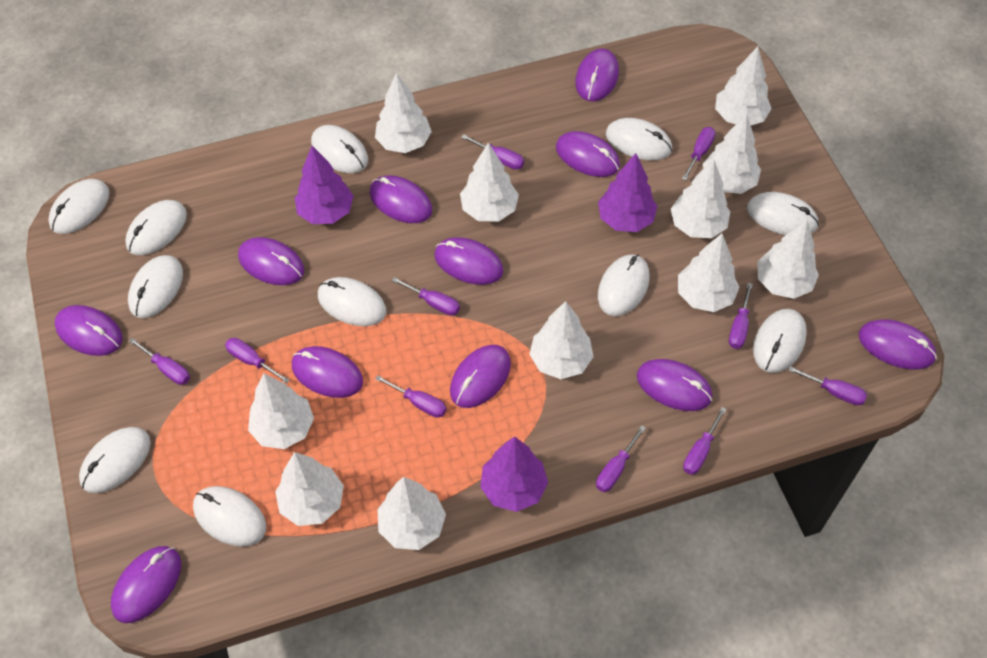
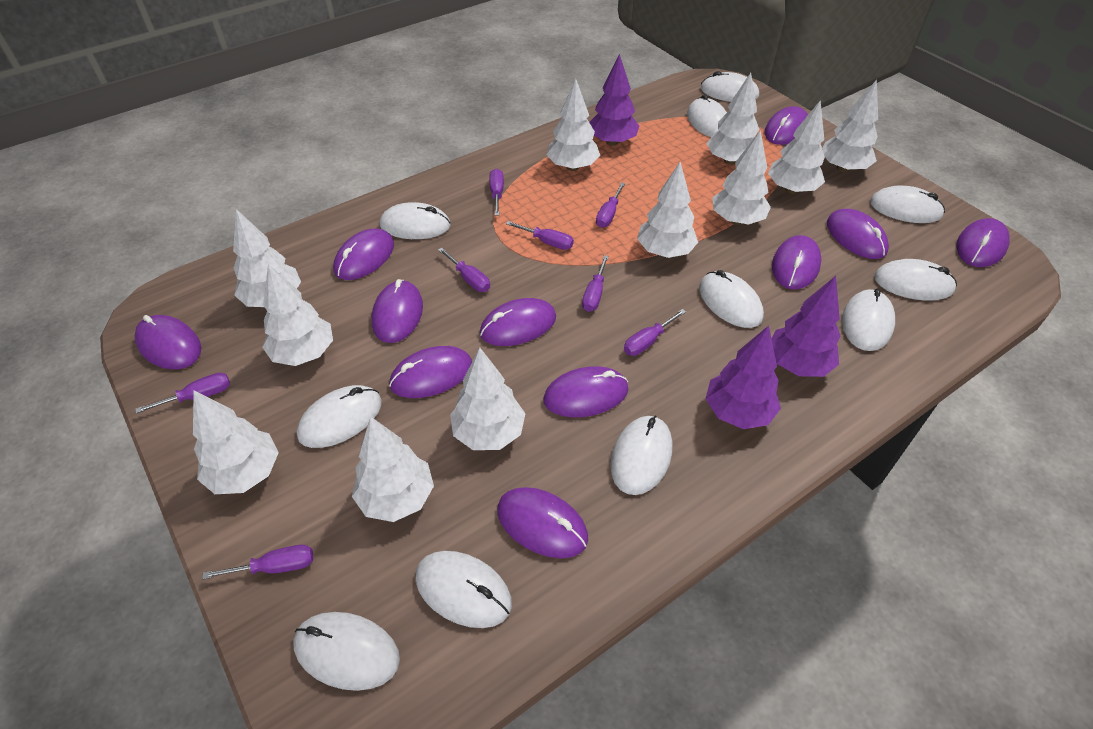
purple screwdriver: [129,338,190,385] [225,338,290,384] [375,375,447,418] [391,277,460,316] [461,134,524,170] [596,425,646,492] [682,127,715,180] [683,407,727,475] [729,283,753,349] [788,366,867,405] = 10 -> [135,373,230,414] [202,545,314,579] [438,248,490,292] [489,169,504,216] [506,221,574,250] [582,255,609,312] [596,182,625,228] [624,309,686,356] = 8

